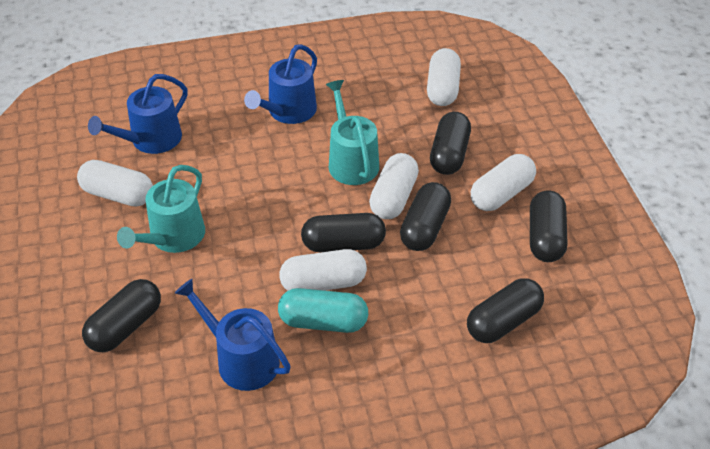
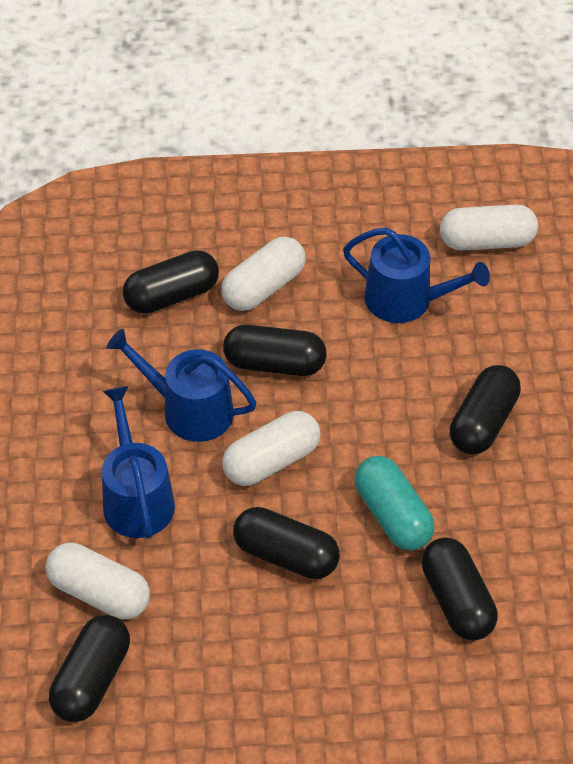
turquoise watering can: [117,165,205,253] [326,80,379,185] = 2 -> none = 0
white capsule: [77,160,153,206] [279,249,367,291] [369,153,419,219] [427,48,461,106] [471,154,536,211] = 5 -> [46,542,150,619] [221,237,306,311] [222,411,321,486] [440,205,538,251] = 4

